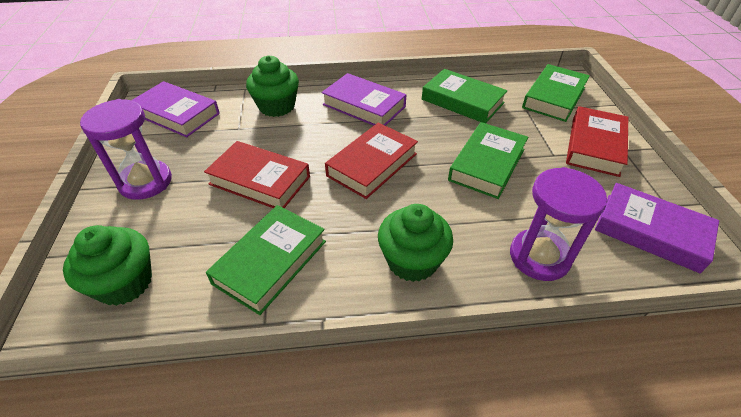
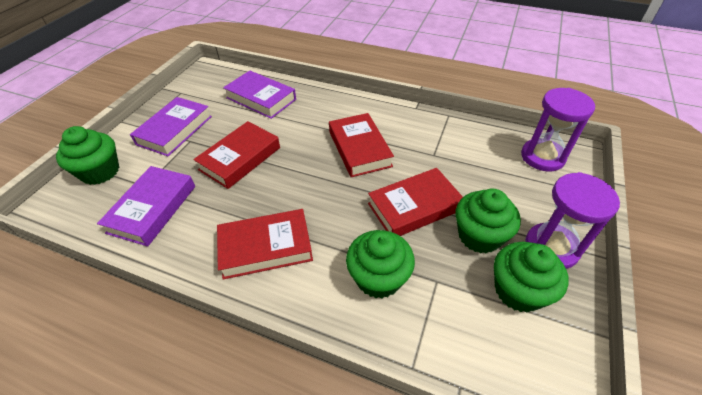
green book: [206,205,326,315] [422,69,508,123] [448,122,528,199] [522,64,590,122] = 4 -> none = 0
green cupcake: [63,225,152,306] [246,56,299,117] [378,204,453,282] = 3 -> [56,126,119,185] [346,230,415,298] [456,188,521,253] [494,242,569,312] = 4
red book: [204,141,310,208] [325,123,418,199] [566,106,628,177] = 3 -> [193,121,280,189] [217,209,313,280] [329,113,394,177] [368,168,463,236] = 4

